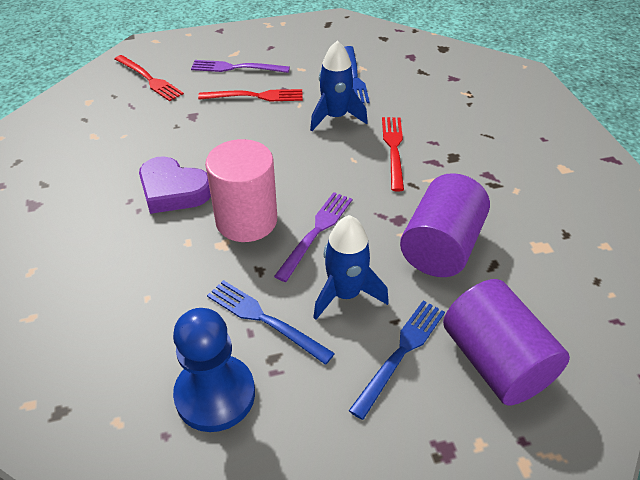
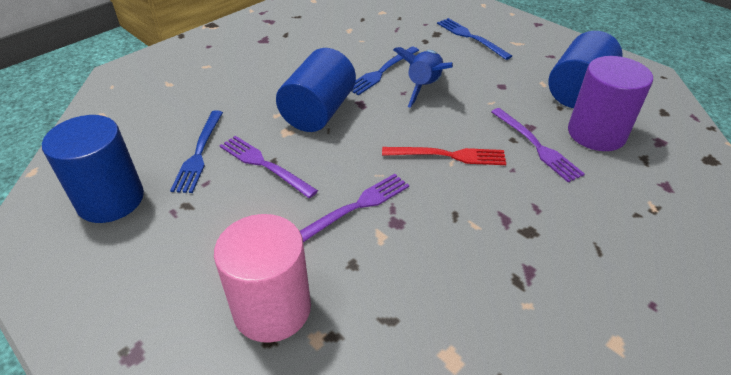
blue cylinder: none = 0 -> [42,115,144,223] [276,48,356,132] [548,31,623,108] = 3
blue pawn: [173,308,255,432] = 1 -> none = 0
blue rocket: [310,40,368,131] [313,215,389,320] = 2 -> [393,47,453,108] = 1
purple cylinder: [400,173,490,277] [443,279,570,406] = 2 -> [568,56,653,151] = 1
purple fork: [191,60,290,73] [274,192,352,282] = 2 -> [219,136,318,198] [300,174,409,242] [491,108,585,182] = 3
purple heart: [139,156,211,214] = 1 -> none = 0
red fork: [115,55,184,101] [198,89,303,101] [382,117,404,191] = 3 -> [382,147,506,165] = 1

